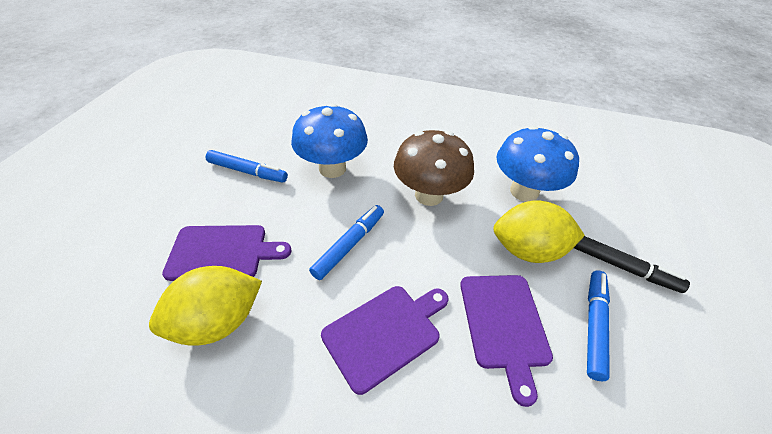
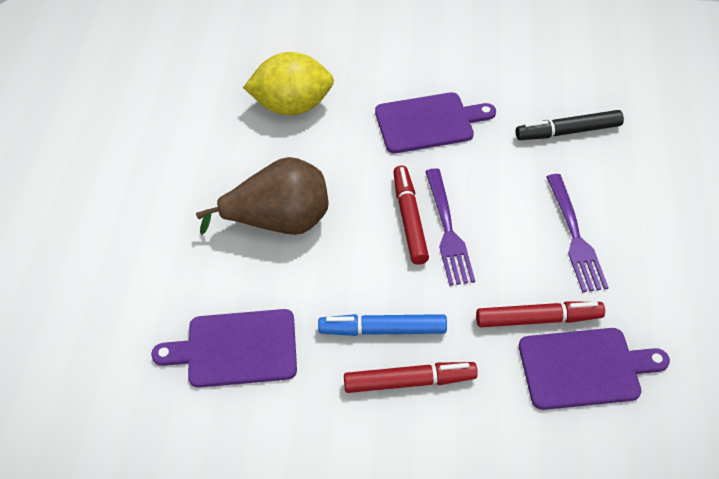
blue marker: [205,150,288,183] [309,205,384,280] [587,270,610,381] = 3 -> [318,314,447,336] = 1
blue mushroom: [291,103,368,178] [497,126,579,202] = 2 -> none = 0
brown mushroom: [394,130,474,206] = 1 -> none = 0
brown pear: none = 0 -> [196,157,328,235] = 1
purple fork: none = 0 -> [425,168,475,286] [546,174,609,292] = 2
red marker: none = 0 -> [344,362,478,393] [394,165,429,265] [476,301,605,327] = 3
yellow lemon: [149,266,262,346] [493,200,585,263] = 2 -> [243,52,334,115] = 1

